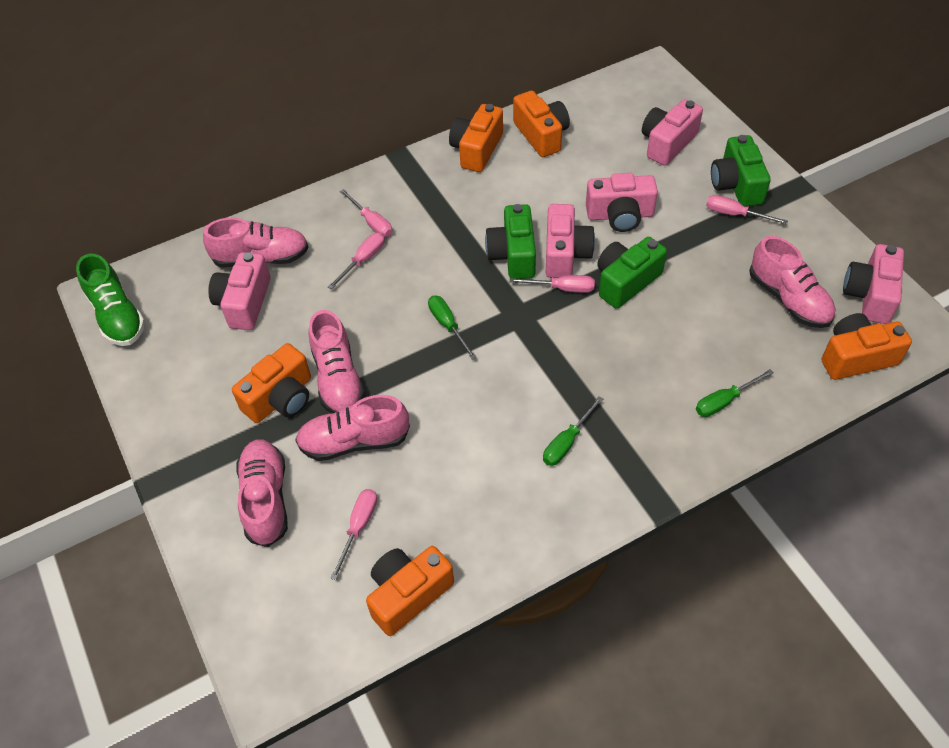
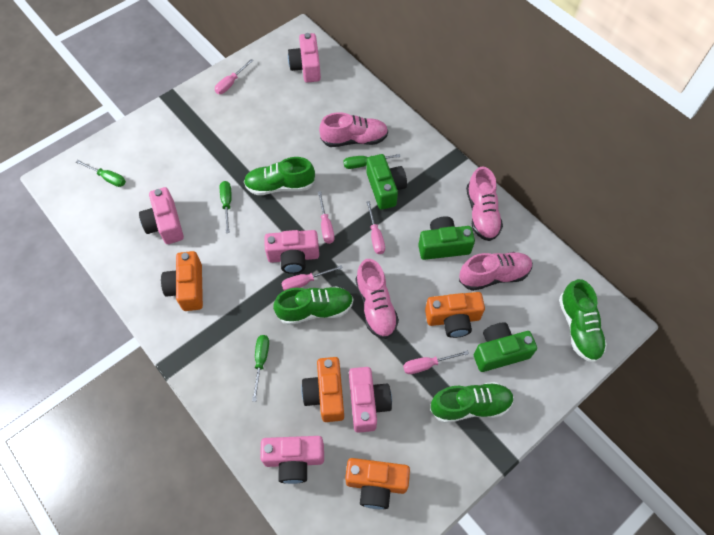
green screwdriver: [428,296,477,360] [543,396,603,466] [696,369,774,417] = 3 -> [76,160,126,187] [220,181,232,233] [252,335,269,402] [343,154,401,169] = 4
green shoe: [76,254,145,346] = 1 -> [244,157,315,195] [273,286,353,325] [430,382,514,423] [559,279,607,363] = 4
orange camera: [232,343,311,423] [366,546,454,636] [449,104,503,172] [513,91,570,157] [821,313,912,380] = 5 -> [161,251,203,311] [301,357,344,422] [345,458,410,509] [425,292,485,338] = 4
pink shoe: [203,218,309,268] [236,439,288,547] [295,395,410,461] [308,310,365,413] [749,236,835,328] = 5 -> [319,112,388,147] [355,259,399,339] [459,252,533,291] [466,167,503,241] = 4

